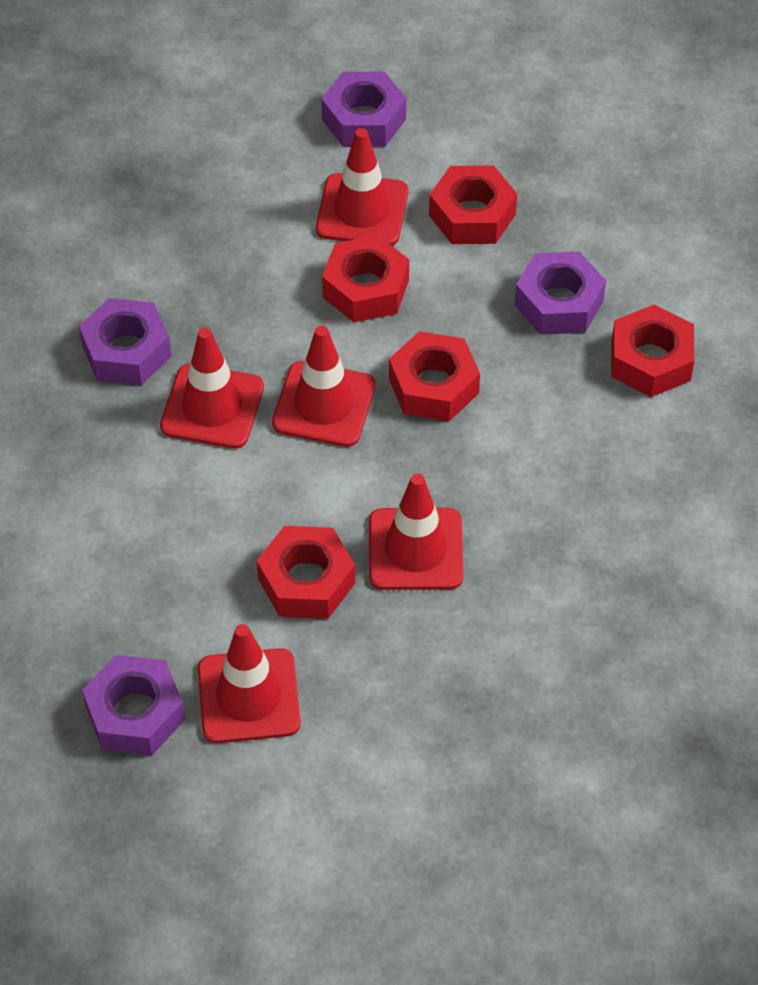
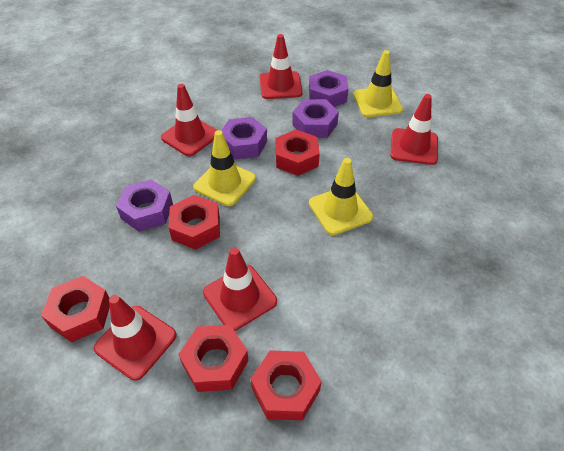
yellow traffic cone: none = 0 -> [193,130,256,206] [309,158,373,235] [353,50,403,117] = 3

